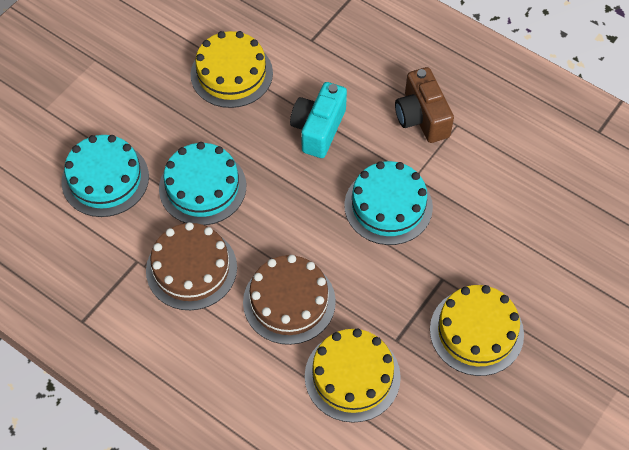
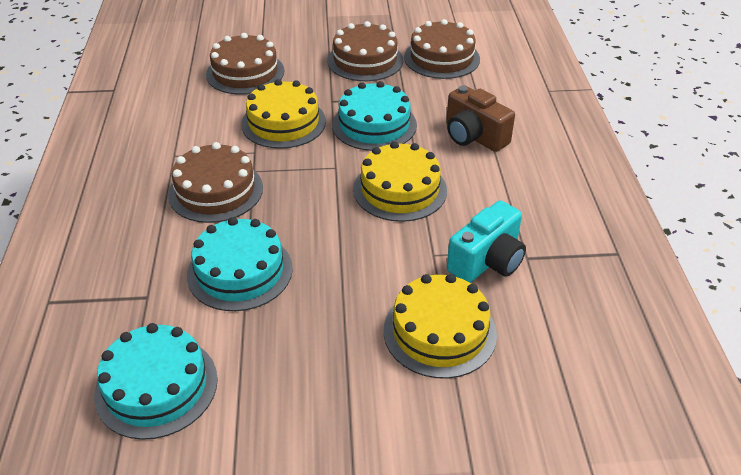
brown cake: [146,222,237,310] [243,255,336,345] = 2 -> [168,142,263,223] [206,33,284,95] [327,21,403,81] [404,19,480,79] = 4

